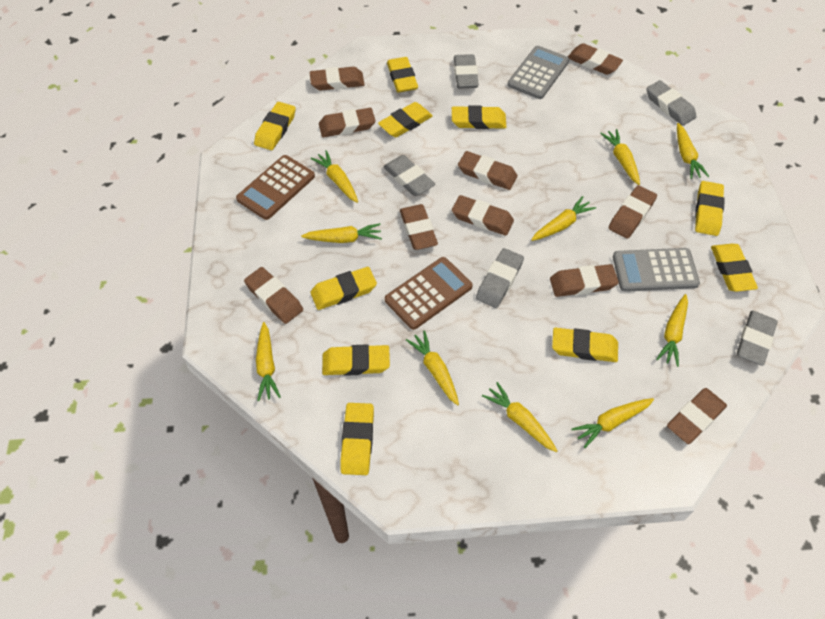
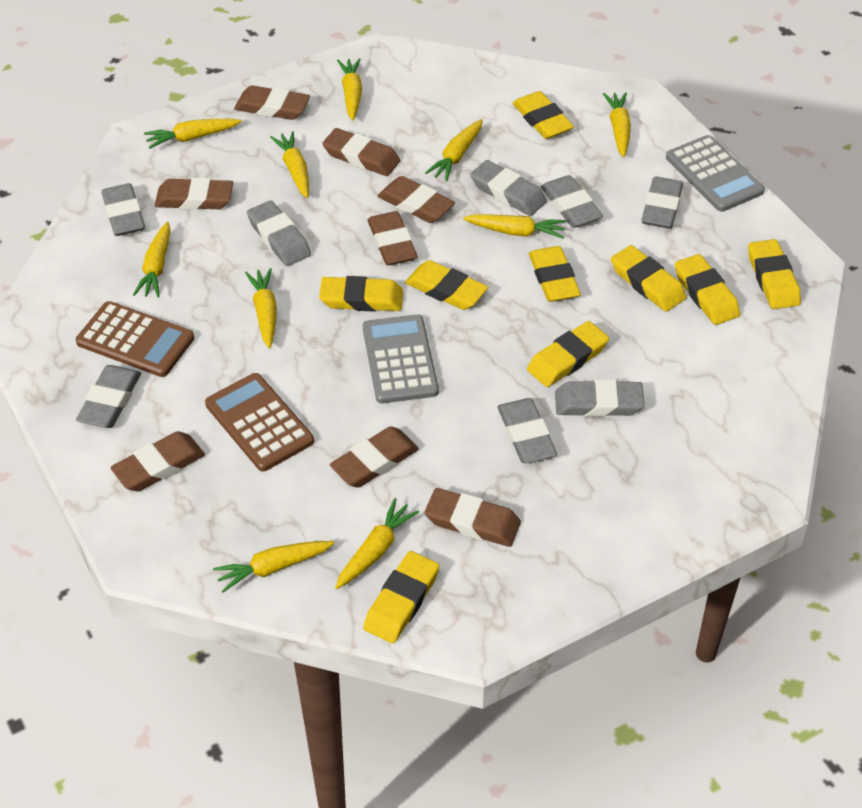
brown eraser: [244,267,303,324] [310,67,365,91] [319,108,376,137] [400,204,438,250] [452,195,514,236] [458,151,518,190] [550,264,619,297] [568,43,623,75] [608,185,657,239] [667,388,727,444] = 10 -> [110,431,205,492] [155,178,233,210] [234,85,310,120] [322,128,400,176] [330,426,419,488] [367,211,418,265] [378,176,455,223] [425,488,521,547] = 8
grey eraser: [383,155,435,196] [454,54,479,88] [476,248,524,308] [646,80,697,126] [737,310,778,366] = 5 -> [76,365,141,428] [102,183,145,236] [247,201,311,266] [470,160,547,216] [497,398,557,463] [541,175,603,228] [555,380,644,417] [641,176,683,229] = 8
yellow eraser: [254,102,296,150] [311,267,377,310] [322,344,390,376] [340,403,374,475] [378,102,433,137] [387,57,418,93] [452,105,506,129] [552,328,618,362] [695,181,725,236] [711,244,758,292] = 10 -> [319,276,403,312] [363,551,439,643] [405,260,488,310] [512,91,574,139] [527,321,609,387] [529,246,581,302] [611,245,686,312] [675,254,740,325] [748,239,801,309] = 9

